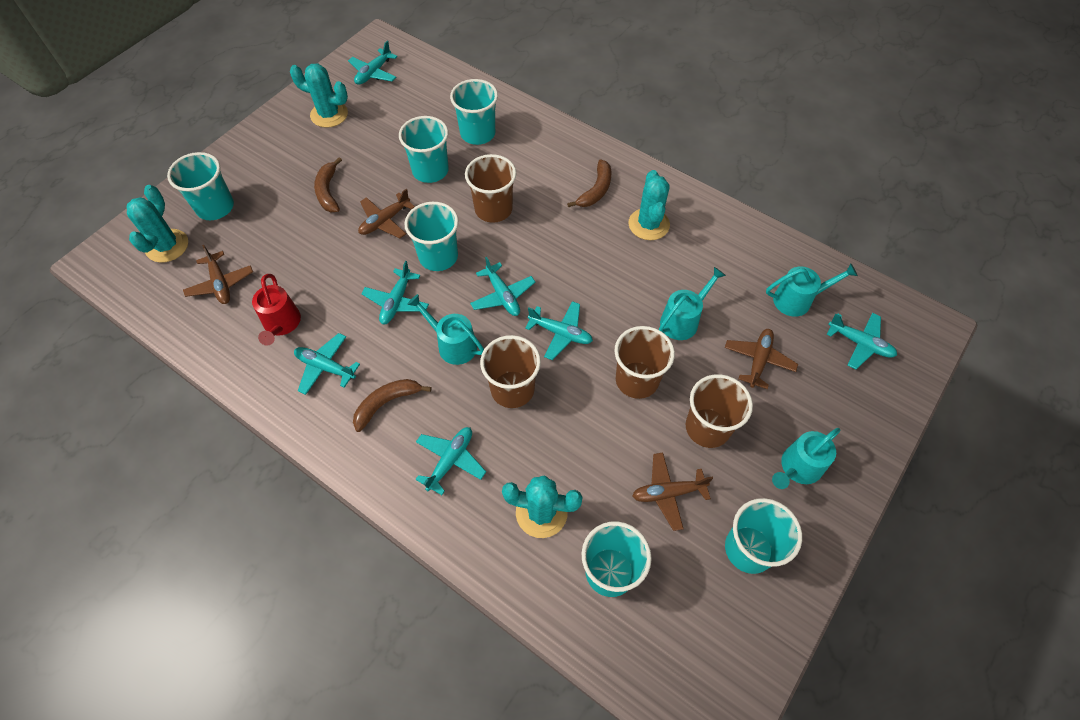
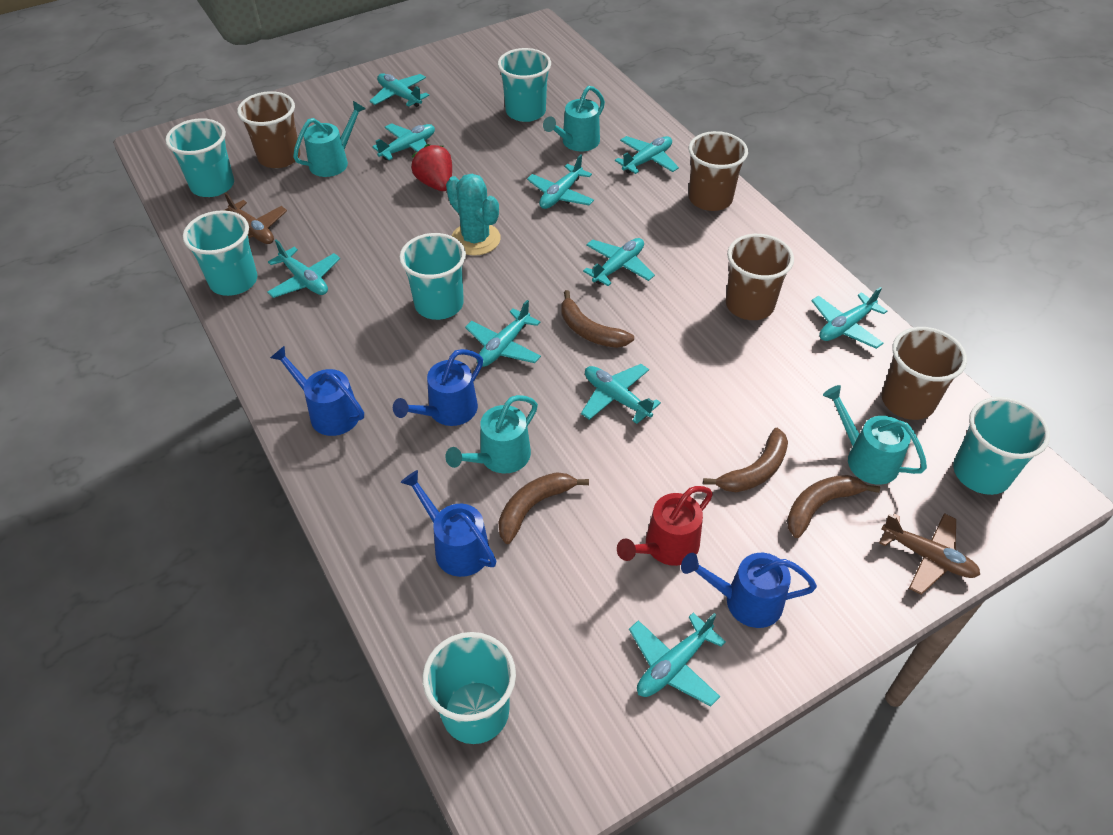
blue watering can: none = 0 -> [270,346,364,436] [393,349,483,426] [400,470,497,577] [681,553,817,628] = 4
brown banana: [314,157,342,212] [353,379,431,432] [567,159,611,207] = 3 -> [498,472,589,544] [562,290,634,348] [703,428,788,492] [787,475,880,538] = 4
brown plane: [183,245,253,304] [358,189,415,238] [632,453,713,531] [725,329,798,389] = 4 -> [224,192,287,244] [879,513,980,595] = 2
red strawberry: none = 0 -> [411,144,452,191] = 1
turquoise cactus: [127,185,188,263] [290,63,348,128] [502,475,583,538] [628,170,670,240] = 4 -> [446,174,501,256] = 1
turquoise plane: [294,333,360,395] [348,41,397,85] [361,261,429,324] [415,427,486,495] [470,257,535,316] [525,301,593,360] [827,313,897,369] = 7 -> [267,239,340,298] [370,73,429,107] [372,123,435,160] [465,300,541,367] [527,154,594,209] [581,364,661,424] [583,238,655,286] [615,136,679,174] [629,613,726,706] [811,287,887,349] = 10

